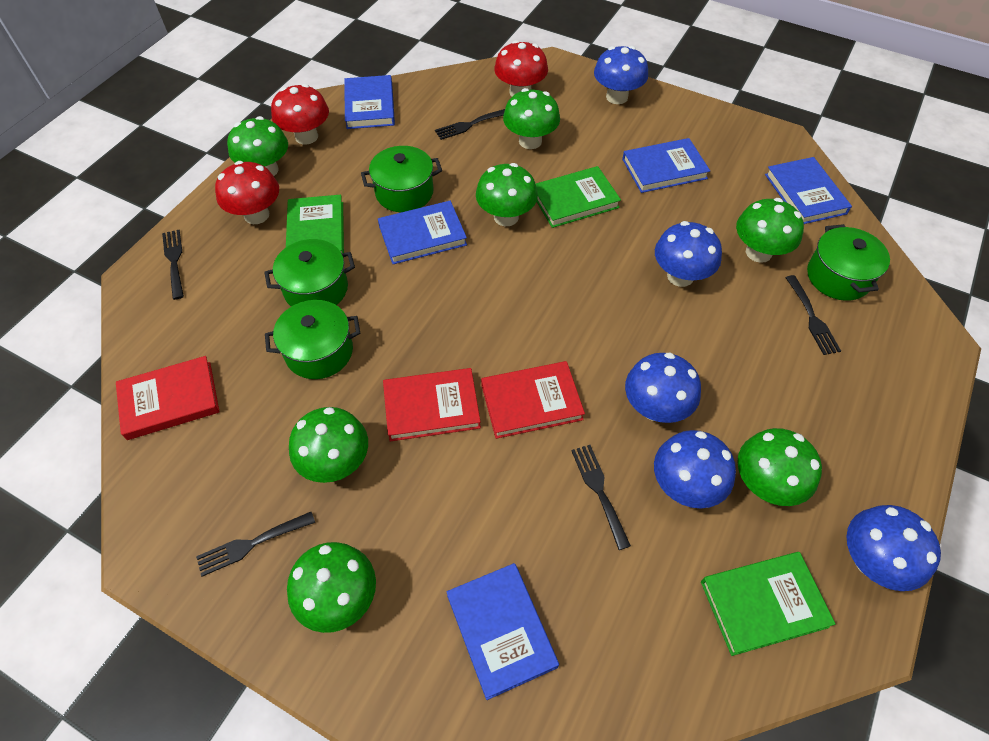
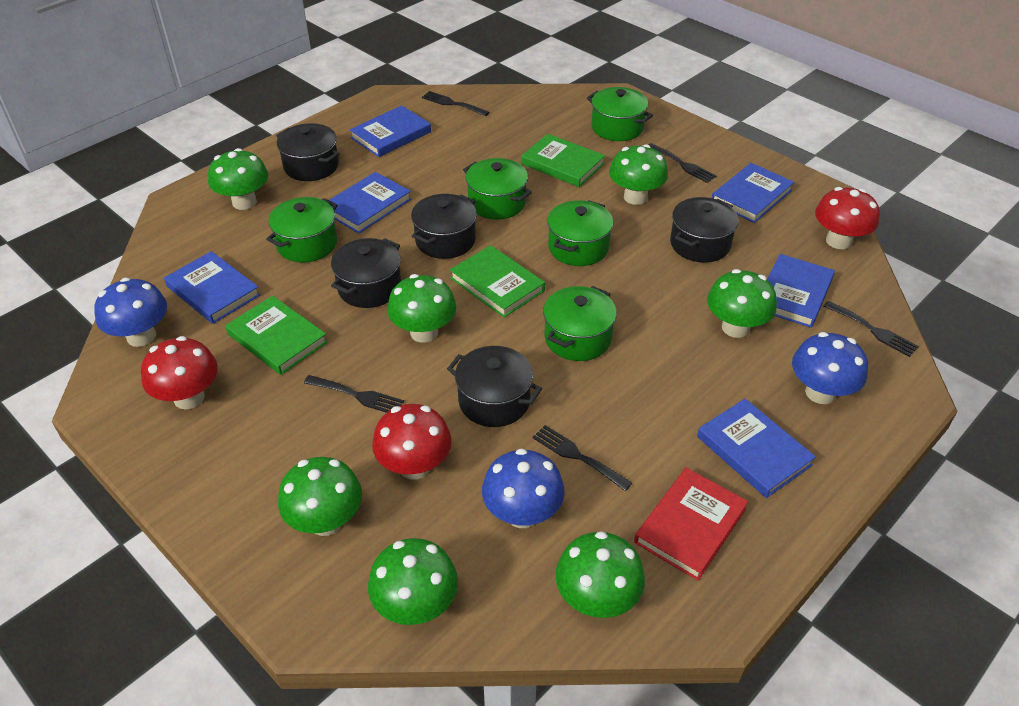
black pot: none = 0 -> [276,123,340,181] [331,238,401,308] [411,194,477,259] [447,346,542,427] [670,197,739,263] = 5
blue book: [344,75,395,129] [378,201,467,264] [446,563,559,700] [622,138,710,193] [765,157,852,224] = 5 -> [164,251,260,324] [329,172,411,234] [349,105,431,157] [697,399,816,498] [712,163,794,223] [767,254,835,328] = 6
blue mushroom: [594,46,648,104] [625,352,701,423] [654,430,736,508] [655,221,722,287] [846,505,941,591] = 5 -> [94,278,167,347] [482,448,564,528] [792,332,868,404] = 3
green pot: [264,239,355,307] [265,300,360,379] [361,146,442,212] [807,224,890,301] = 4 -> [266,197,338,263] [463,158,532,219] [543,286,617,361] [547,200,614,266] [587,87,653,141] = 5
red book: [116,356,220,440] [383,368,481,441] [481,361,585,439] = 3 -> [634,468,748,581] = 1

